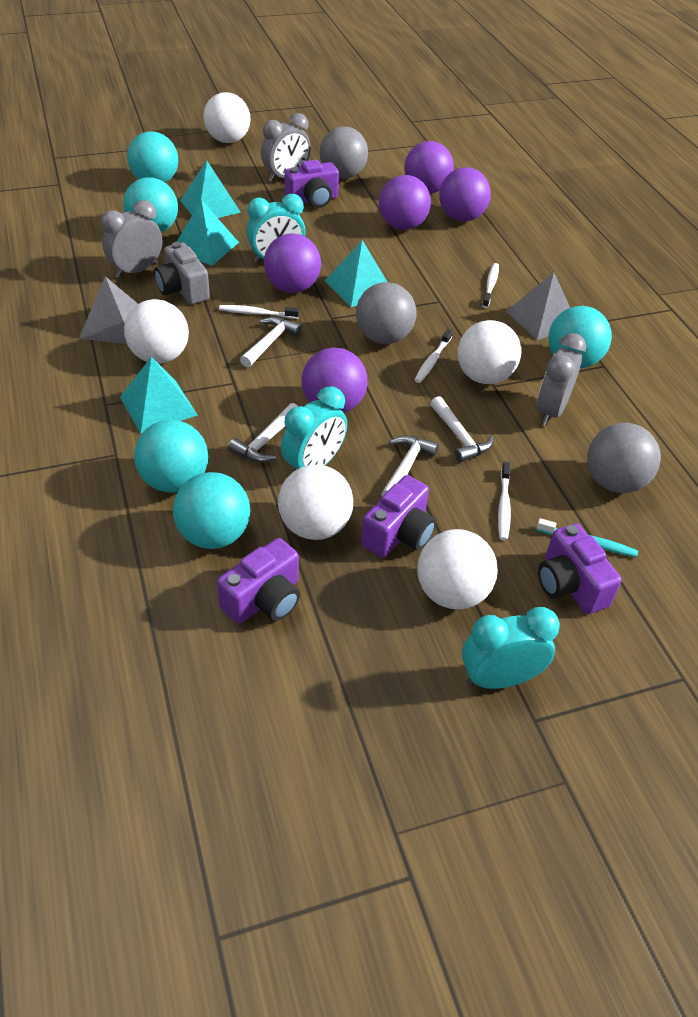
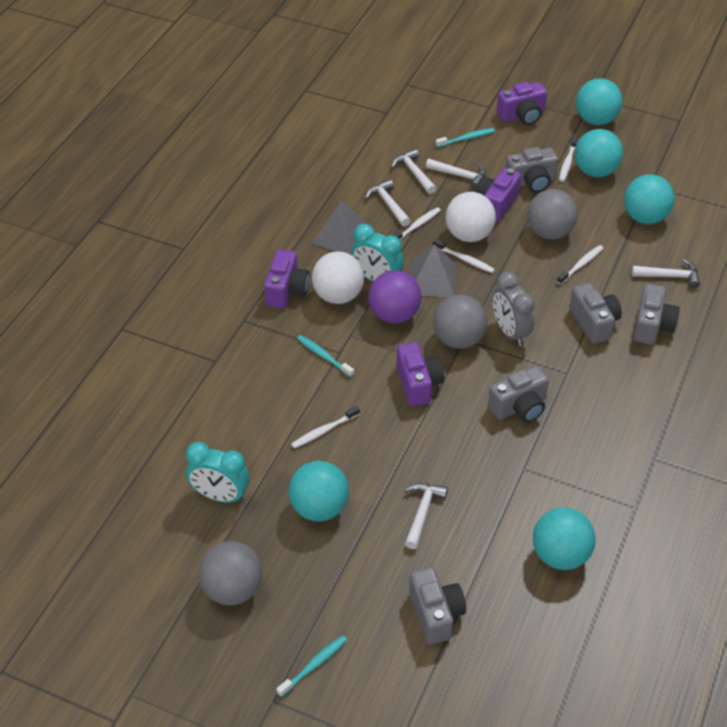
grey camera: [154,242,210,305] = 1 -> [409,567,466,645] [488,366,549,422] [505,147,558,193] [569,283,622,344] [634,284,680,345] = 5
grey clock: [101,200,162,278] [261,113,311,182] [537,333,586,426] = 3 -> [492,271,535,346] = 1
purple ball: [264,233,321,293] [302,348,367,413] [379,175,431,230] [404,141,454,194] [439,167,491,222] = 5 -> [368,270,422,324] = 1
turquoise clock: [246,194,306,263] [281,386,347,470] [462,607,560,689] = 3 -> [186,442,249,503] [351,224,404,282] = 2
turquoise pyramid: [120,357,198,433] [177,200,239,266] [180,161,241,218] [325,240,387,307] = 4 -> none = 0
turquoise toothbrush: [537,518,638,557] = 1 -> [277,635,347,697] [297,335,354,377] [436,128,495,148] = 3
white ball: [124,299,189,364] [203,92,251,143] [278,465,353,540] [417,529,498,609] [458,320,521,384] = 5 -> [312,251,364,304] [446,192,496,242] = 2
white hammer: [228,403,298,463] [240,317,302,368] [381,435,439,496] [430,396,494,463] = 4 -> [365,179,411,227] [391,149,436,194] [405,483,448,549] [426,159,486,190] [632,259,700,288] = 5
white toothbrush: [219,305,299,319] [415,329,453,383] [482,263,499,308] [498,462,511,541] = 4 -> [291,406,360,448] [392,207,441,240] [433,239,495,273] [557,245,603,285] [559,136,578,182] = 5

